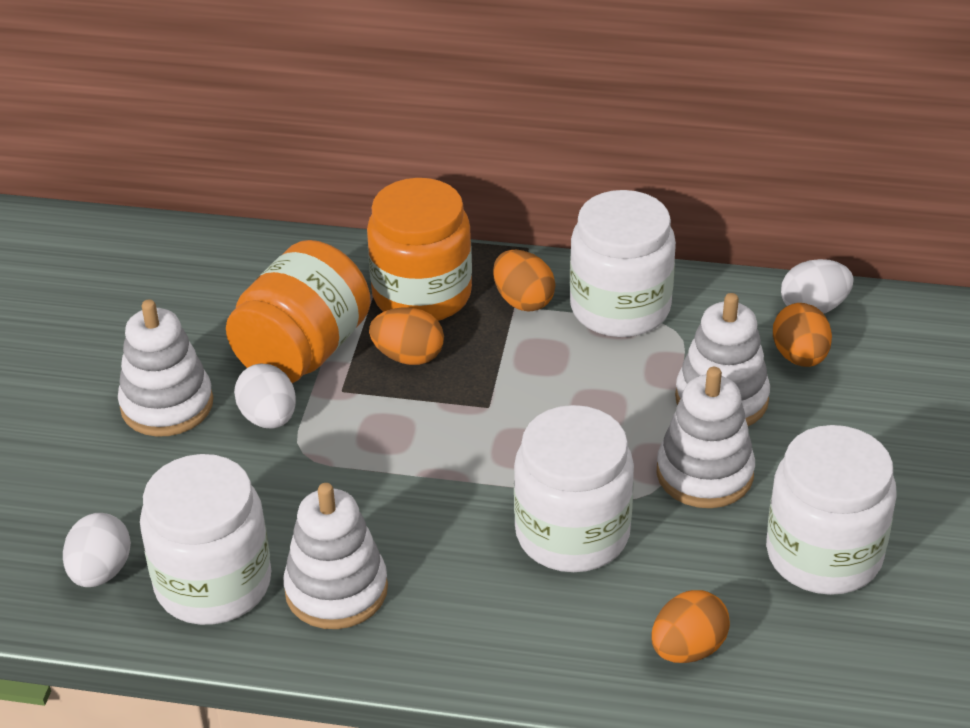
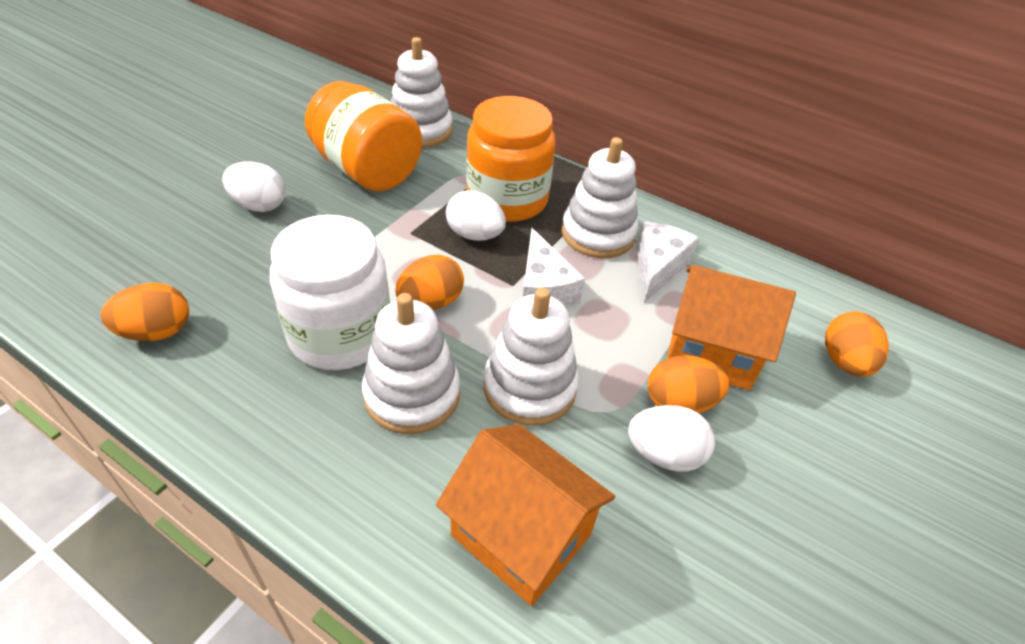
orange house: none = 0 -> [436,424,615,606] [667,265,796,390] = 2
white cheese: none = 0 -> [523,228,585,308] [636,221,699,303] = 2
white jar: [140,454,271,625] [514,405,634,572] [570,190,676,337] [766,425,896,595] = 4 -> [270,215,390,370] = 1

